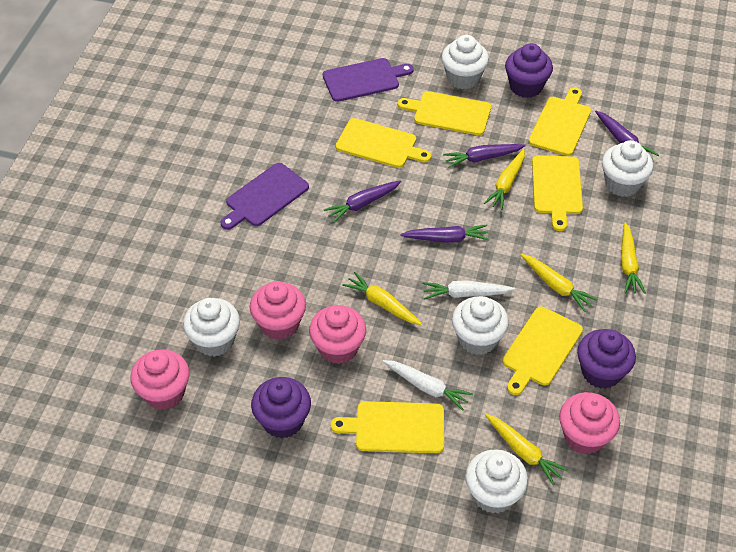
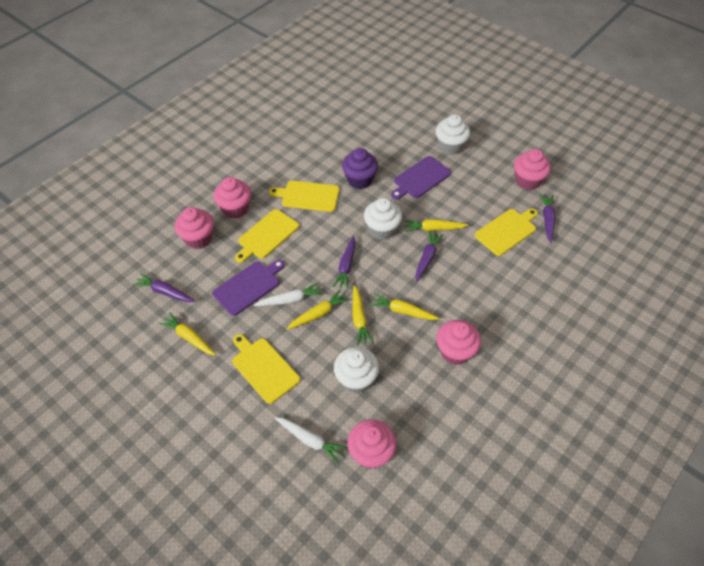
pink cupcake: [130,349,190,410] [250,281,306,340] [309,305,366,364] [559,392,620,454] = 4 -> [174,207,214,249] [214,177,251,219] [347,419,396,469] [437,320,481,365] [514,149,551,190] = 5
purple cupcake: [251,377,311,439] [505,43,553,98] [577,329,636,389] = 3 -> [342,148,378,189] = 1
white cupcake: [183,298,240,357] [441,35,489,89] [452,296,509,355] [465,449,528,514] [602,140,653,197] = 5 -> [334,347,379,393] [364,198,402,240] [436,114,471,155] = 3
yellow cutting board: [330,401,444,453] [336,118,431,168] [398,91,491,136] [502,307,583,395] [529,87,591,156] [532,155,583,231] = 6 -> [232,334,300,404] [235,209,299,263] [269,181,339,212] [475,208,538,256] = 4

